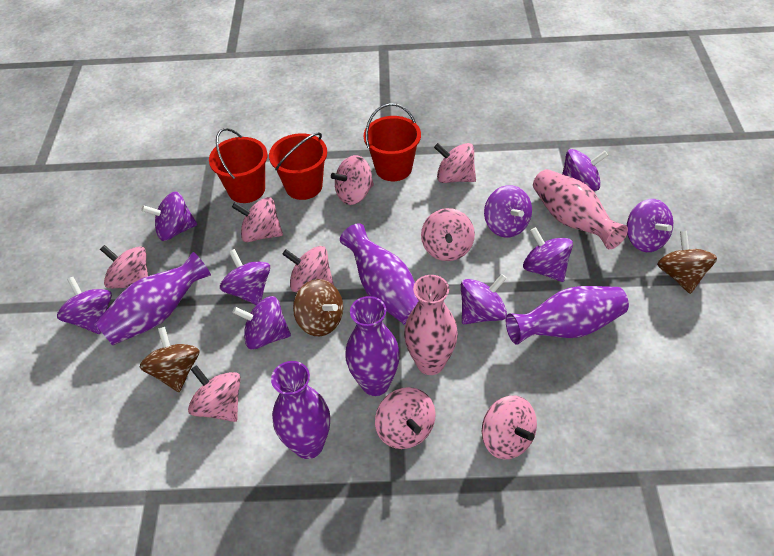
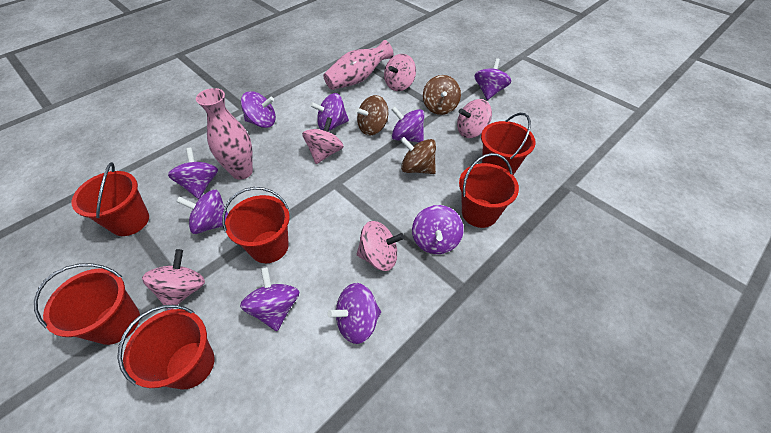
pink spinning top: [100,245,148,288] [188,365,241,422] [232,197,283,242] [282,246,334,292] [331,155,374,205] [375,387,435,449] [421,208,475,261] [434,143,476,183] [482,395,537,460] = 9 -> [142,249,205,310] [302,117,344,164] [357,221,404,271] [384,54,416,91] [457,99,492,138] = 5
purple vase: [96,252,211,345] [271,361,330,459] [340,223,418,325] [345,296,400,396] [506,286,629,345] = 5 -> none = 0
red bucket: [209,128,267,203] [269,132,327,200] [364,103,421,181] = 3 -> [34,263,140,345] [72,162,149,236] [117,305,214,389] [222,187,290,263] [459,153,519,228] [481,113,536,175] = 6

